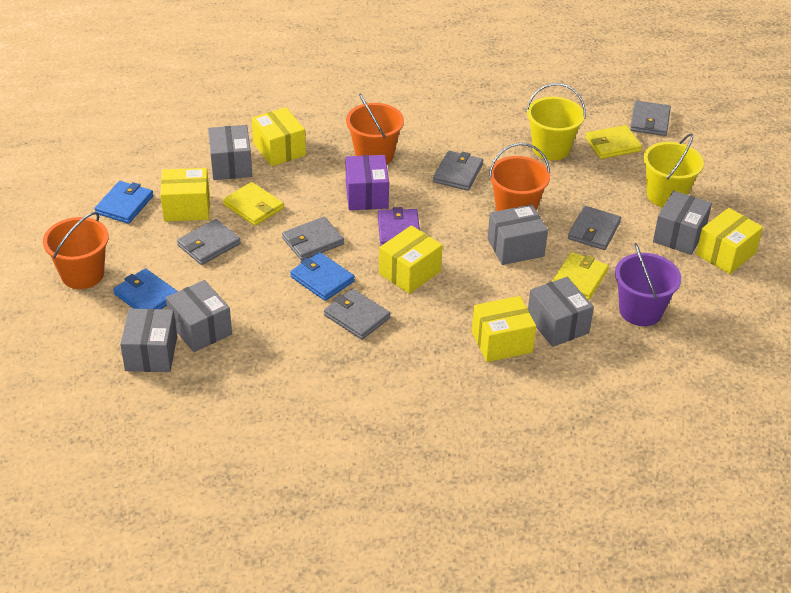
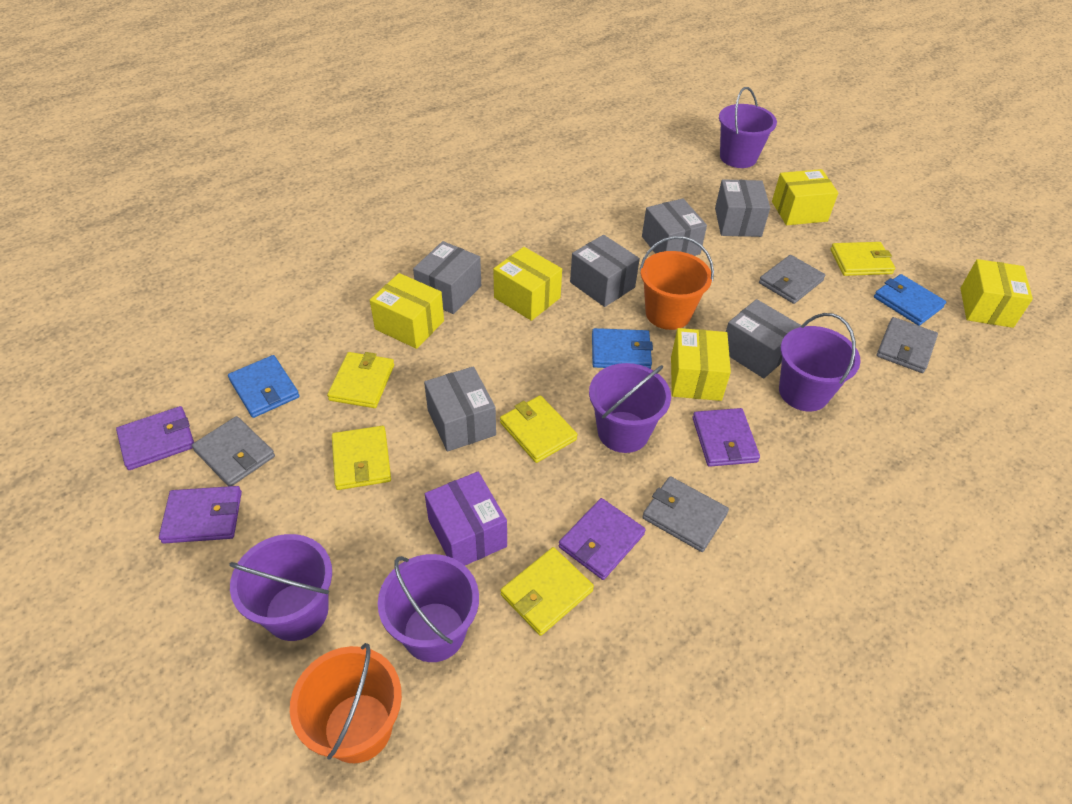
grey wallet: [177,219,241,265] [282,217,344,260] [324,289,391,340] [433,151,483,191] [568,206,621,250] [630,100,671,136] = 6 -> [192,416,275,486] [643,476,729,552] [759,255,825,304] [877,317,938,373] = 4
orange bucket: [43,212,109,289] [346,94,404,164] [489,143,550,211] = 3 -> [290,643,402,763] [640,236,714,330] = 2
purple bucket: [615,243,681,326] = 1 -> [229,534,332,641] [378,554,479,662] [589,363,671,453] [719,87,777,168] [779,313,861,411] = 5
purple wallet: [378,207,420,246] = 1 -> [116,406,194,470] [159,486,242,543] [559,498,646,580] [693,408,760,467] = 4
yellow bucket: [526,83,586,160] [643,133,704,207] = 2 -> none = 0
yellow wallet: [223,182,284,226] [552,252,609,300] [586,125,642,159] = 3 -> [327,352,394,408] [332,426,391,490] [500,395,577,463] [500,547,594,636] [831,242,895,276] = 5

